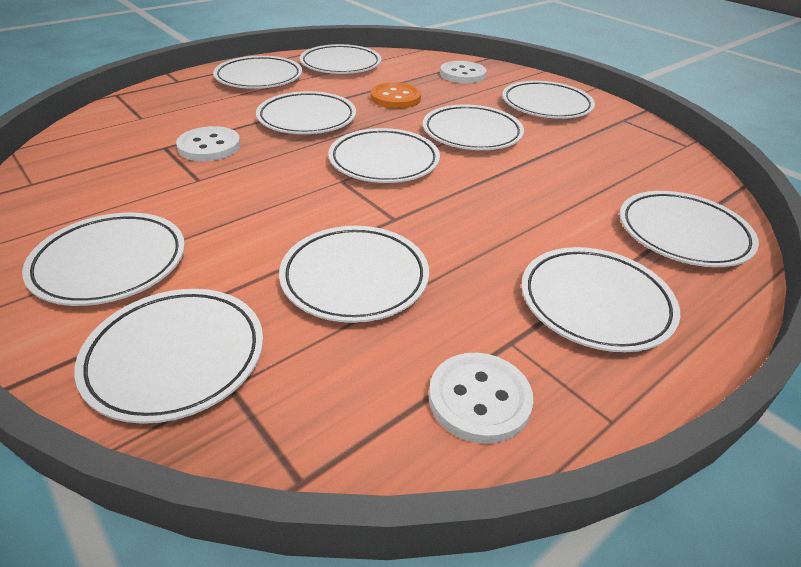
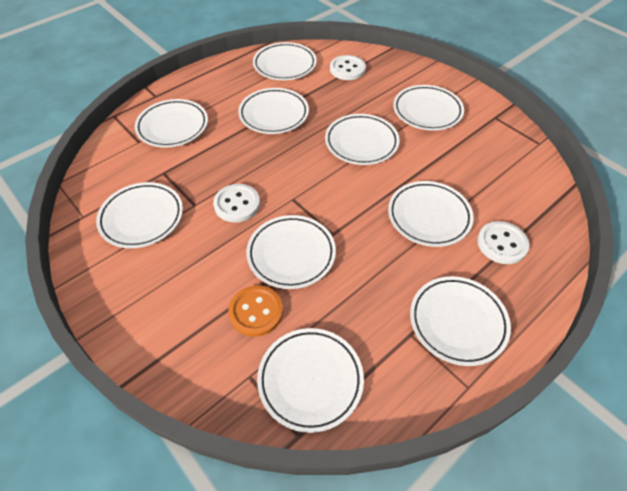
white plate: [22,213,185,306] [74,289,263,424] [213,56,302,89] [256,91,356,134] [279,226,429,323] [300,44,381,74] [328,128,440,183] [423,105,524,150] [502,81,595,119] [522,247,680,352] [620,191,759,267] = 11 -> [96,182,183,248] [135,99,208,148] [238,88,309,134] [246,215,336,289] [253,42,317,80] [257,328,364,433] [325,114,399,165] [388,181,474,247] [393,85,464,131] [410,276,511,366] = 10

